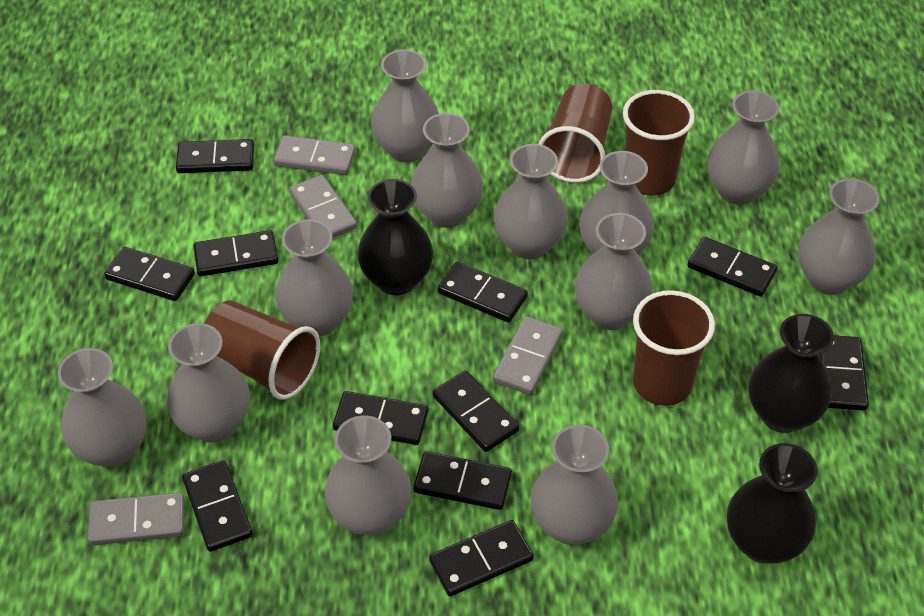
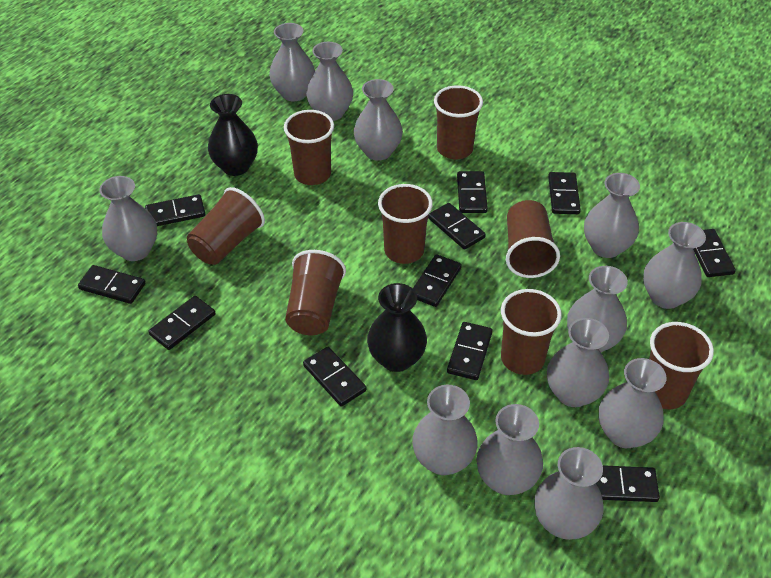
black vase: [357,179,433,295] [727,443,818,564] [748,314,834,433] = 3 -> [208,94,258,176] [367,283,427,372] = 2
brown cup: [204,300,320,400] [538,84,612,183] [623,90,695,196] [633,290,715,406] = 4 -> [187,187,265,265] [284,110,334,185] [285,250,346,335] [378,184,433,264] [434,85,483,159] [501,289,562,375] [506,200,560,278] [649,322,714,409] = 8
grey domino: [88,493,185,545] [274,135,356,175] [289,175,357,238] [493,316,563,395] = 4 -> none = 0

